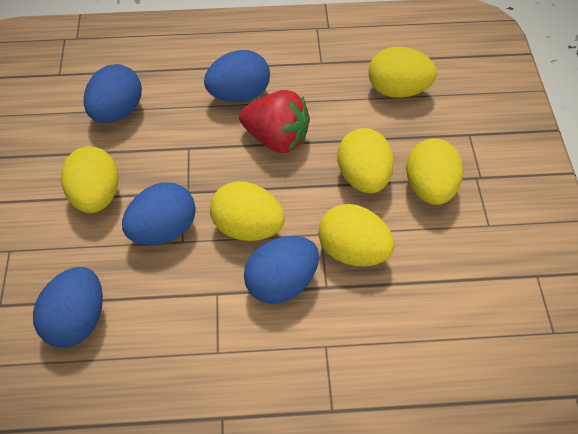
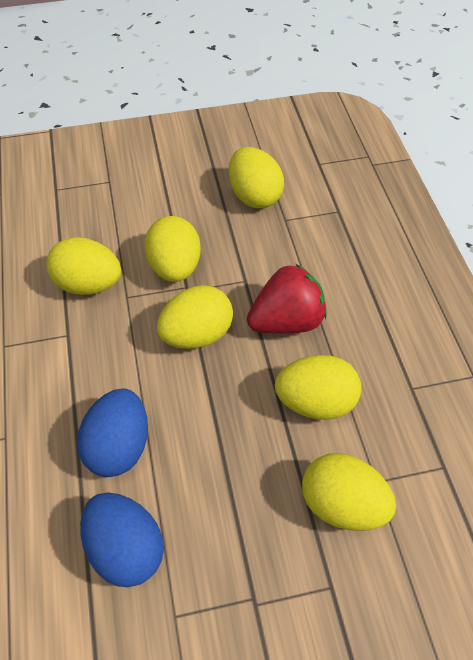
blue egg: [33,267,103,347] [84,64,142,123] [122,182,196,245] [204,50,270,102] [244,236,319,304] = 5 -> [77,388,148,477] [80,492,164,587] = 2

